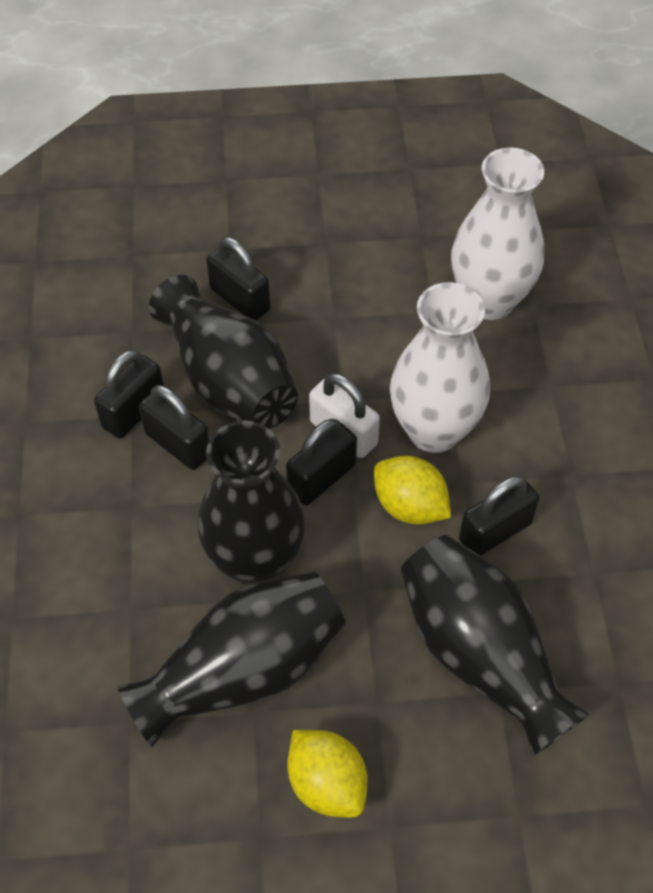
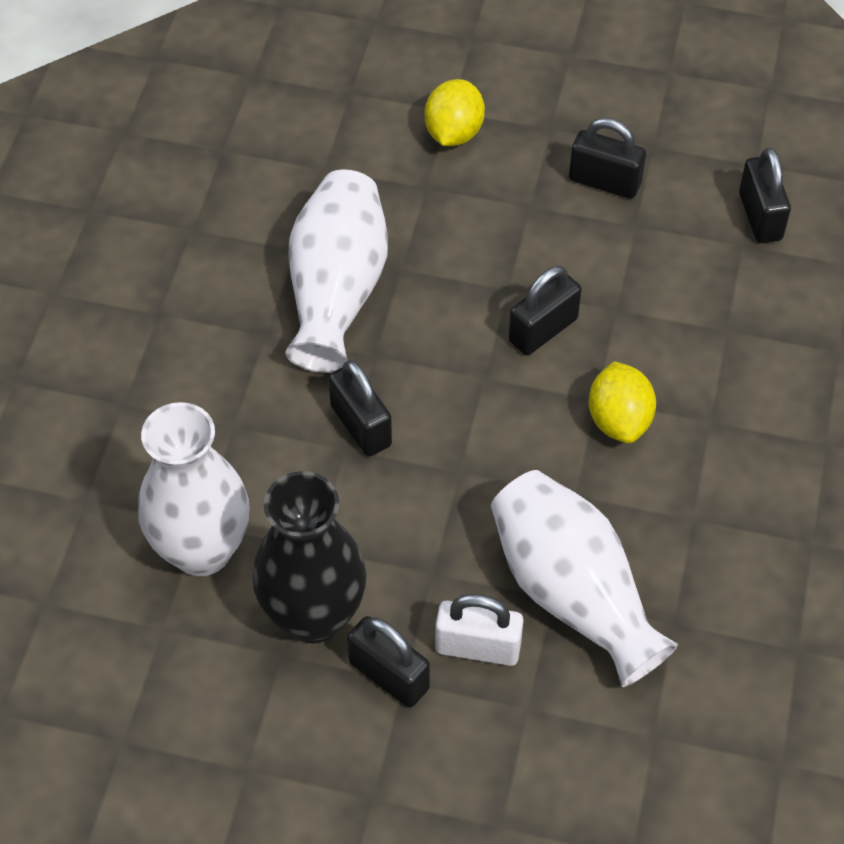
black vase: [117,571,346,747] [149,275,298,429] [198,421,305,586] [400,535,589,756] = 4 -> [252,471,367,643] = 1
white vase: [390,282,490,453] [451,147,544,320] = 2 -> [138,402,250,576] [285,170,388,373] [491,470,678,687] = 3

